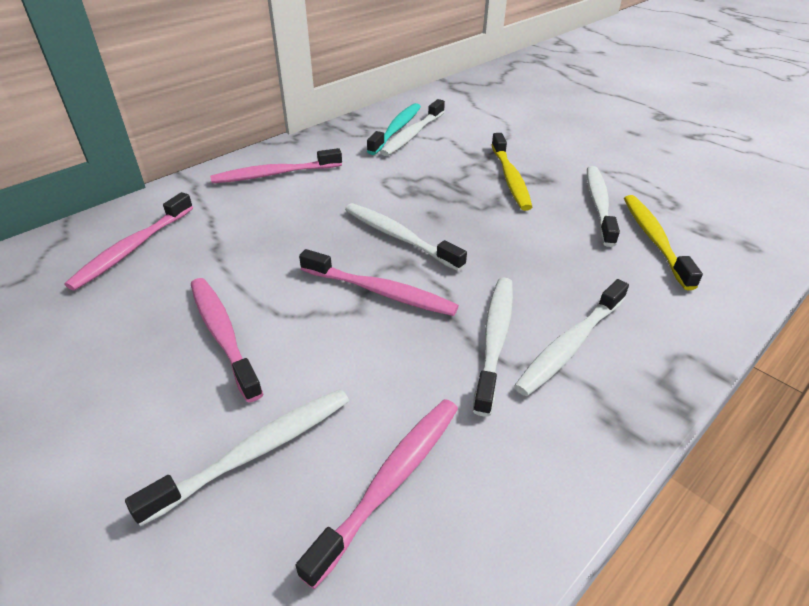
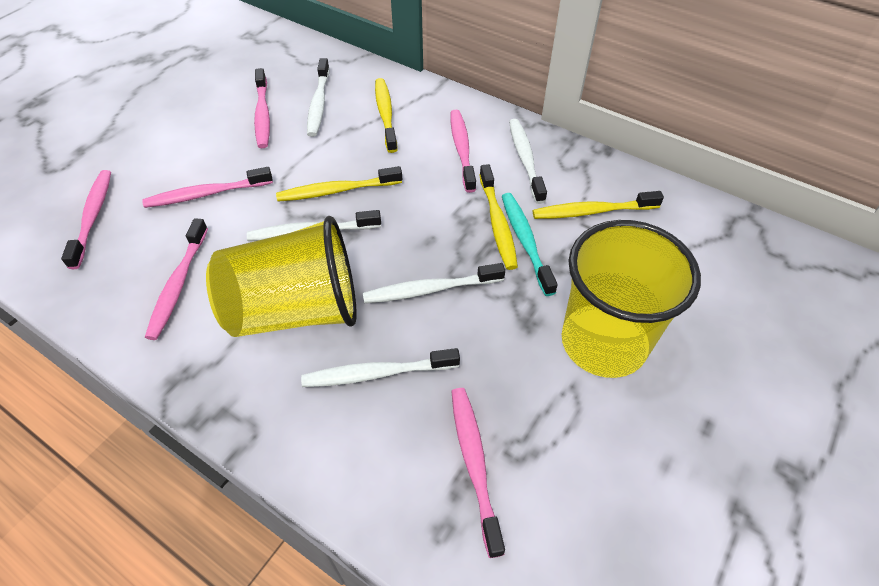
pink toothbrush: [64,192,193,291] [191,278,263,403] [210,148,342,183] [296,399,458,589] [299,249,459,316] = 5 -> [61,170,111,269] [142,167,273,208] [145,218,208,340] [254,68,270,148] [451,110,476,193] [451,388,505,558] = 6
white toothbrush: [125,389,349,526] [345,203,467,271] [380,99,445,156] [473,277,513,417] [514,279,629,396] [587,166,620,247] = 6 -> [247,210,381,241] [301,348,460,387] [307,58,330,137] [363,263,505,303] [509,119,547,204] = 5
yellow cup: none = 0 -> [206,216,357,337] [562,220,701,378] = 2
yellow toothbrush: [491,133,533,211] [624,195,703,290] = 2 -> [276,166,402,202] [375,78,398,153] [479,164,518,270] [533,191,664,219] = 4

